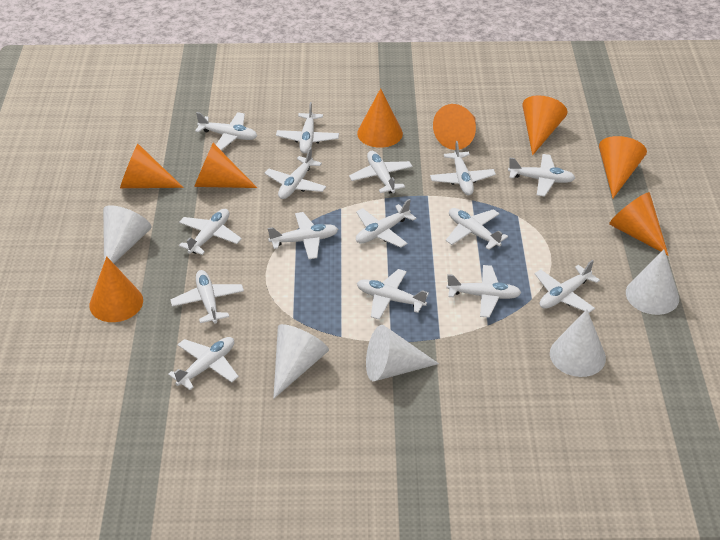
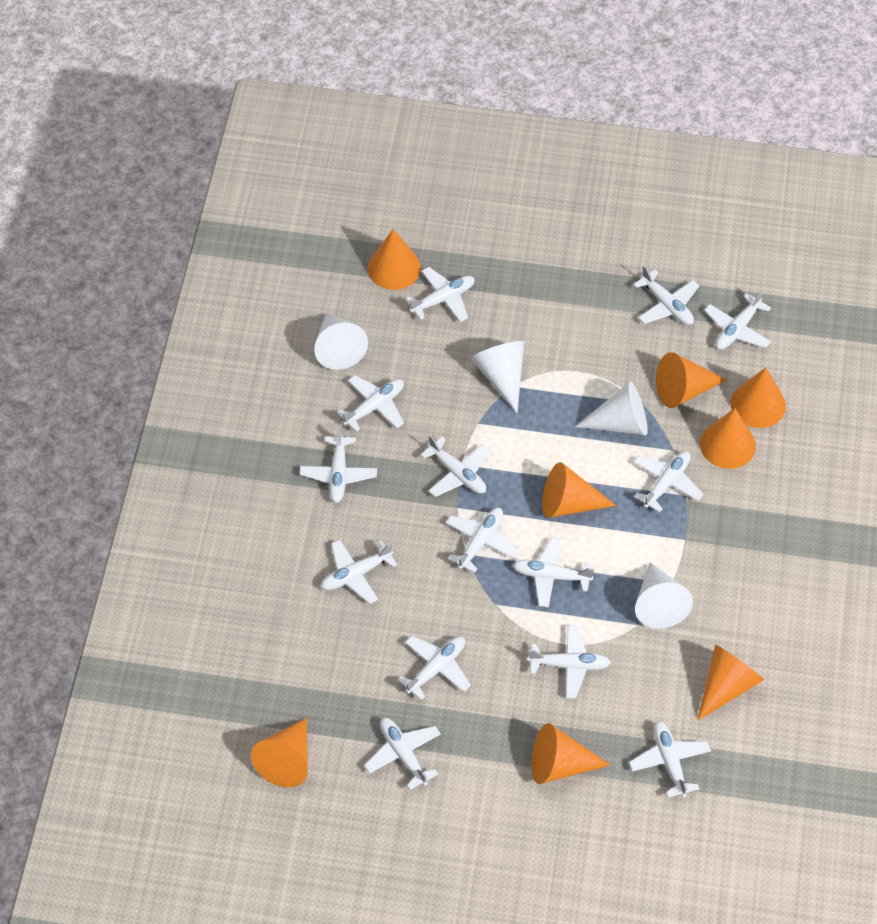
white cone: [103,205,152,263] [273,324,329,399] [366,325,439,381] [550,309,606,377] [626,249,679,315] = 5 -> [314,312,368,370] [471,341,524,413] [575,382,648,435] [635,562,693,629] = 4
white plane: [168,337,239,390] [170,270,244,324] [179,209,242,255] [195,112,257,150] [264,147,326,199] [268,212,338,259] [276,102,339,154] [349,151,413,193] [356,199,417,248] [357,269,429,320] [430,141,496,195] [446,208,508,250] [446,265,521,318] [508,154,575,196] [535,260,600,313] = 15 -> [300,426,377,503] [321,539,397,604] [337,375,404,432] [364,718,441,790] [398,636,471,700] [405,267,475,322] [420,435,489,497] [446,508,518,573] [513,537,594,607] [527,625,611,698] [629,721,711,798] [633,266,699,325] [634,451,703,512] [704,289,771,350] = 14

